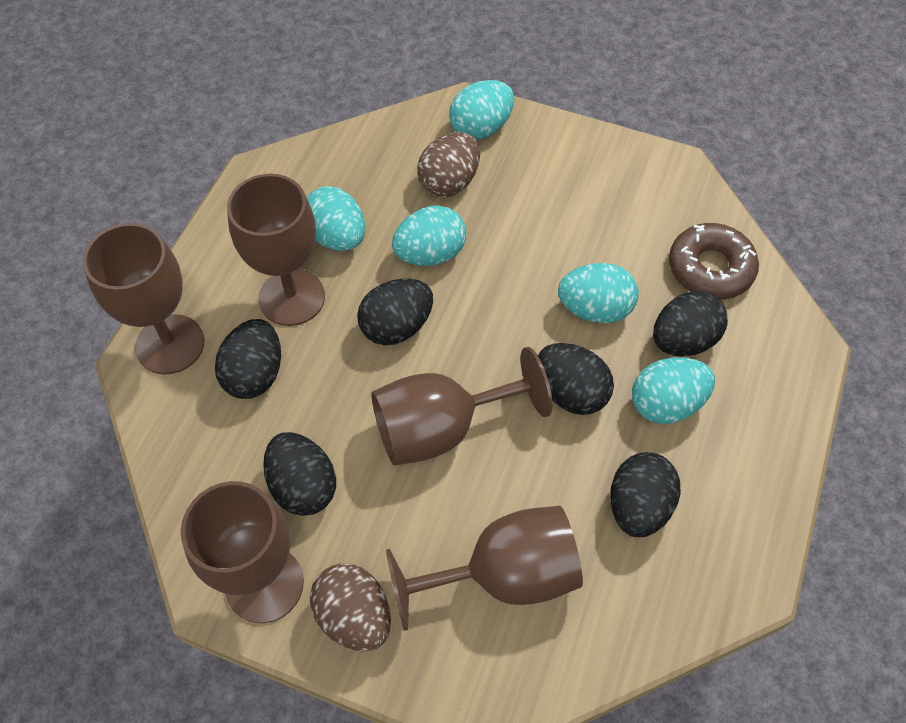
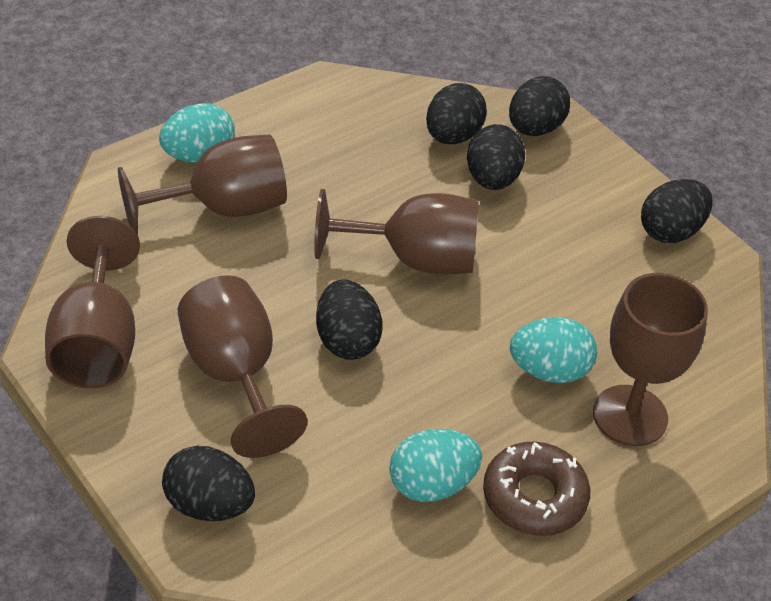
brown egg: [310,564,391,652] [417,132,480,197] = 2 -> none = 0
turquoise egg: [307,186,365,251] [392,205,466,266] [449,80,514,140] [558,263,639,323] [632,357,715,424] = 5 -> [159,103,235,163] [389,429,482,502] [510,317,597,383] = 3

